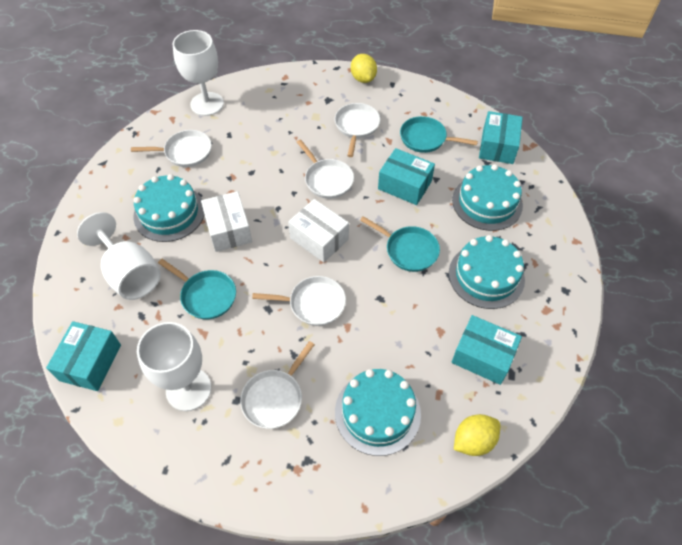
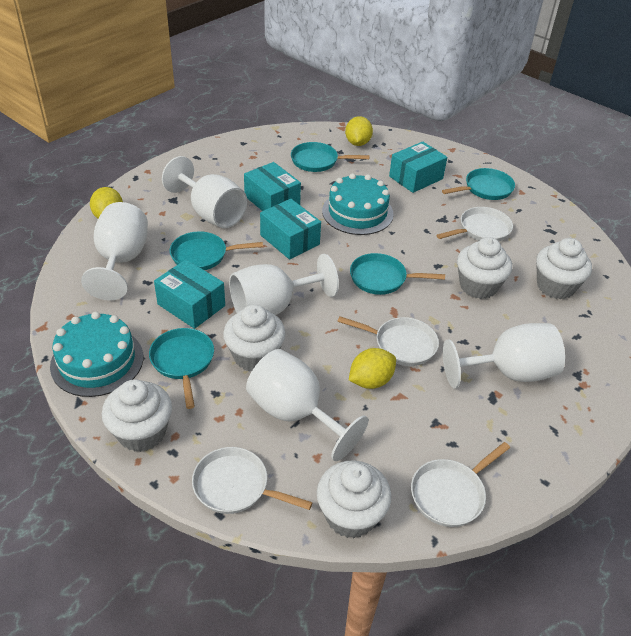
turquoise cake: [133,174,204,242] [335,369,421,456] [449,235,525,309] [452,164,523,231] = 4 -> [50,312,143,397] [322,173,394,235] = 2
turquoise pan: [158,259,236,319] [360,216,440,272] [400,116,478,153] = 3 -> [149,328,214,409] [170,231,263,270] [291,142,370,172] [350,253,445,295] [442,168,515,200] = 5
white box: [201,191,252,252] [288,199,349,263] = 2 -> none = 0
white cupcake: none = 0 -> [102,379,172,452] [223,305,286,371] [317,460,392,538] [457,237,512,299] [536,238,592,299] = 5
white goblet: [77,212,161,300] [137,322,211,411] [173,30,224,116] = 3 -> [81,202,148,301] [162,156,247,228] [229,254,339,315] [246,349,368,461] [443,323,565,388] = 5
white pan: [131,130,212,167] [240,341,315,429] [252,276,346,326] [297,140,354,199] [335,103,380,157] = 5 -> [192,447,313,514] [337,316,439,366] [411,442,510,527] [436,207,513,241] = 4
yellow lemon: [351,54,377,83] [454,414,500,456] = 2 -> [90,187,123,219] [345,116,373,146] [349,348,396,389] = 3

